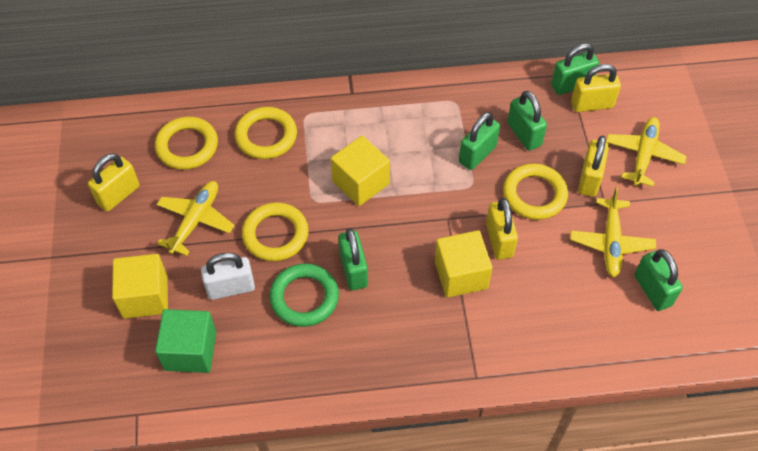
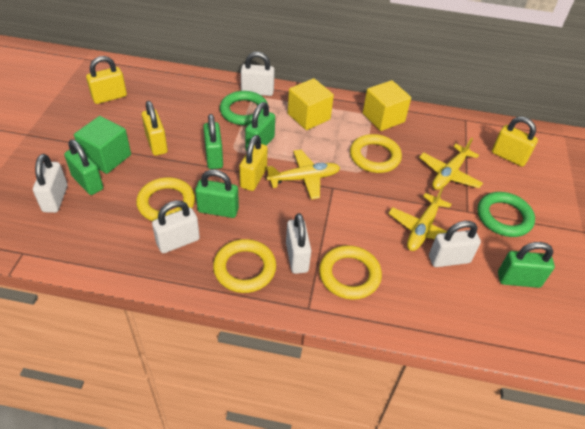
green ring: [269,263,339,327] = 1 -> [220,91,268,125] [477,192,535,237] = 2
white padlock: [201,253,255,300] = 1 -> [33,154,68,213] [152,200,200,253] [241,52,275,96] [286,213,311,274] [429,221,481,267] = 5
yellow cube: [112,254,168,319] [331,136,390,206] [435,230,493,298] = 3 -> [288,78,334,130] [363,80,411,131] = 2

